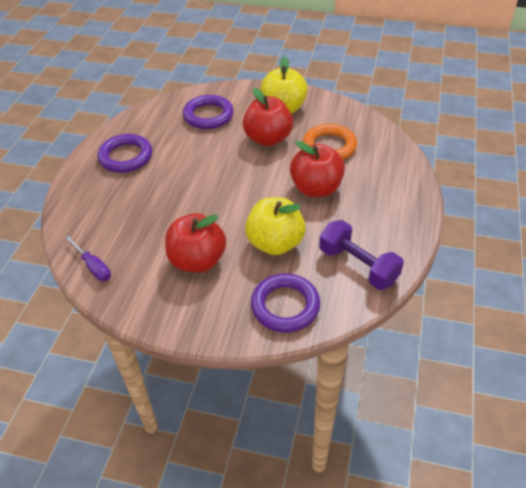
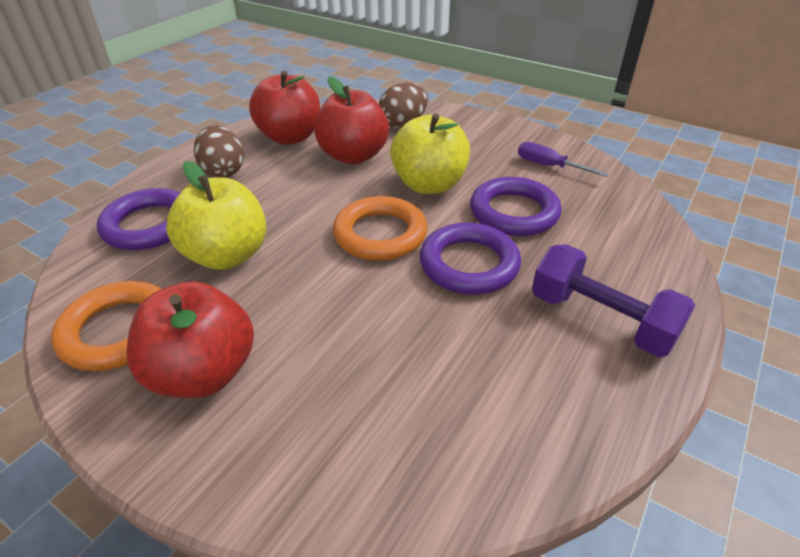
brown egg: none = 0 -> [194,125,244,178] [379,83,428,128] = 2
orange ring: [303,124,357,160] = 1 -> [51,281,161,371] [333,196,428,261] = 2

